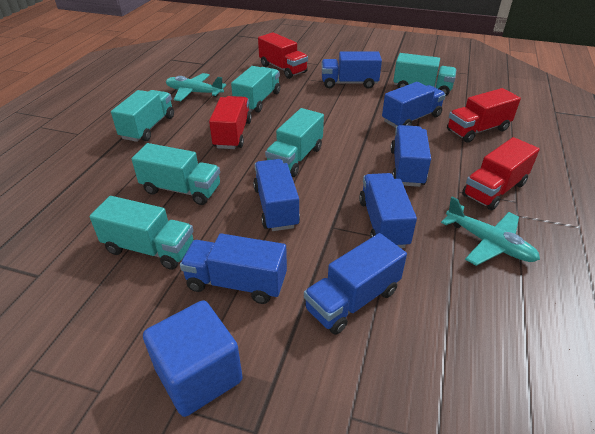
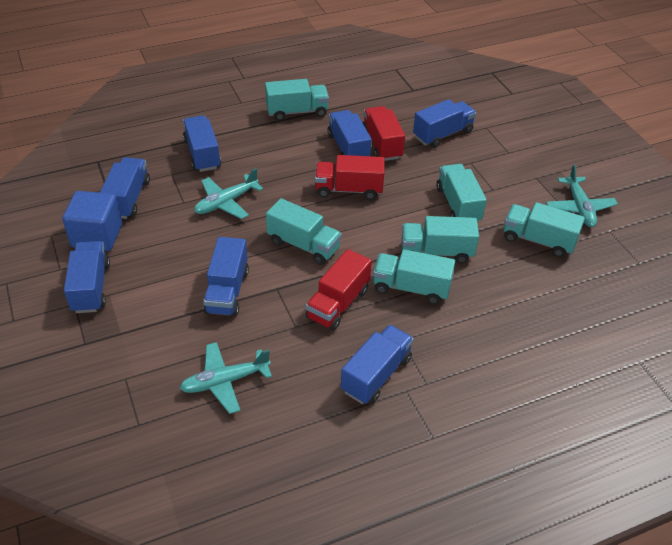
red truck: [209,96,252,149] [258,32,308,79] [447,88,521,143] [462,137,540,210] = 4 -> [306,249,372,331] [315,155,385,200] [363,106,405,161] = 3
turquoise plane: [166,73,226,101] [441,197,540,266] = 2 -> [180,342,272,414] [194,168,263,219] [546,164,618,227] = 3

